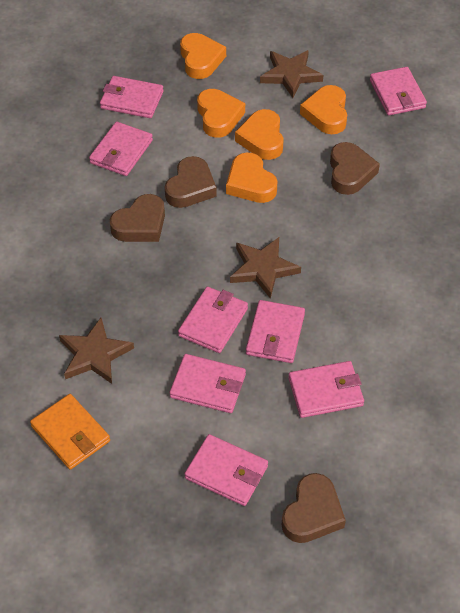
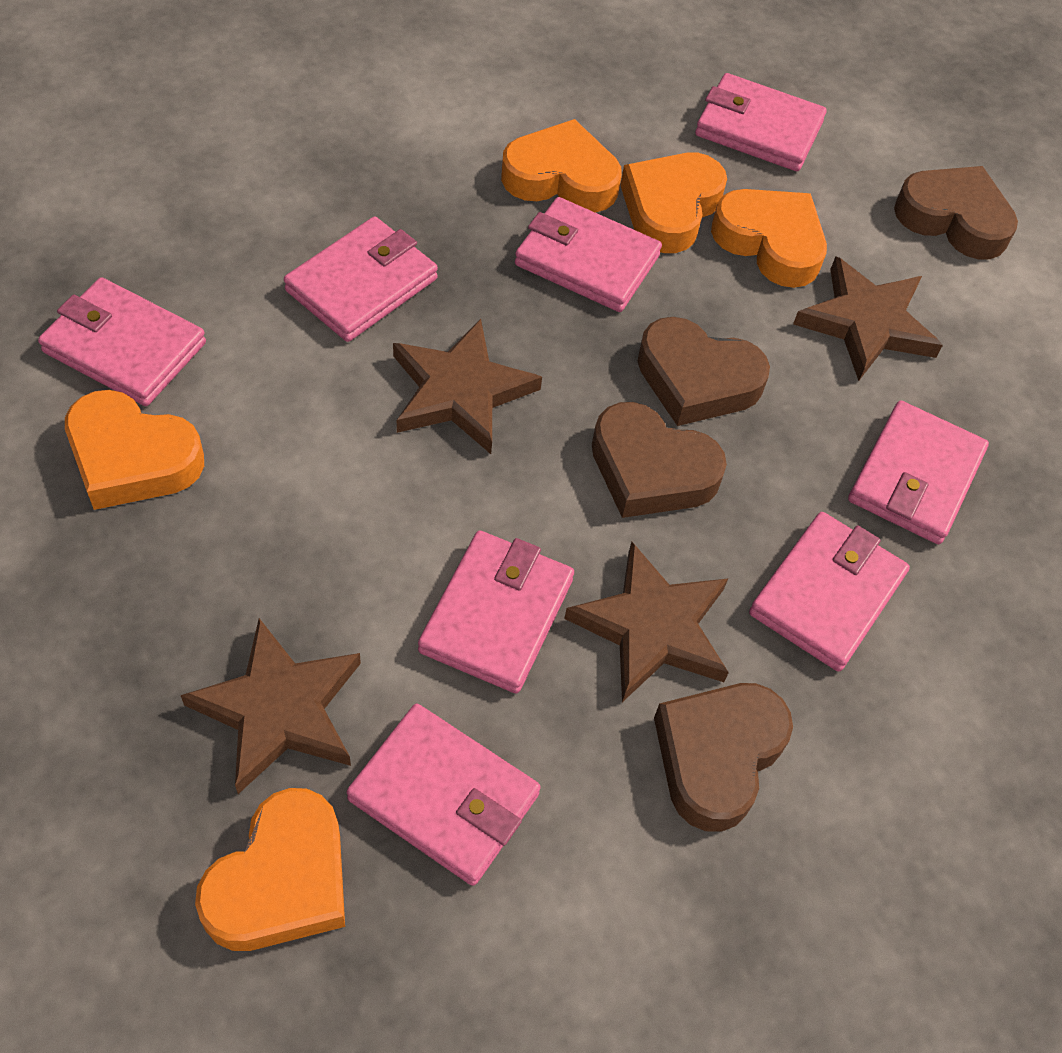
brown star: [59,318,134,384] [230,237,301,299] [260,50,323,98] = 3 -> [181,618,361,794] [393,319,542,454] [564,541,729,702] [793,256,943,381] = 4
orange wallet: [30,394,110,470] = 1 -> none = 0

